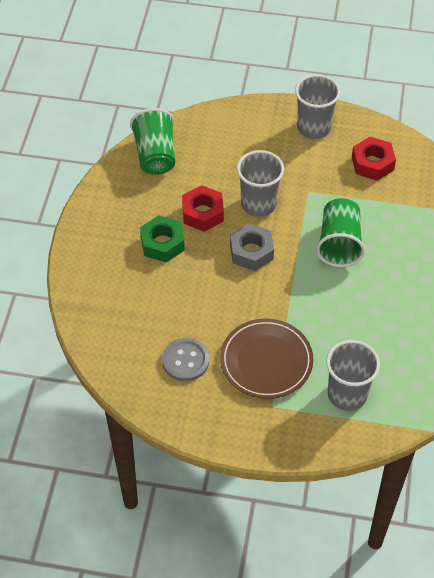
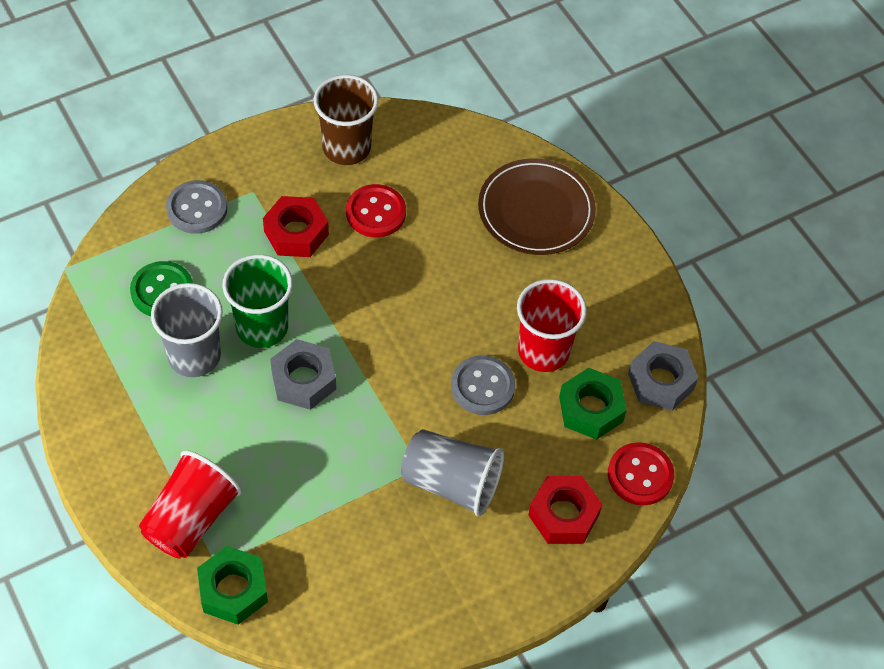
brown cup: none = 0 -> [314,75,379,165] = 1
green button: none = 0 -> [130,261,193,316] = 1
green cup: [130,108,175,175] [316,198,365,267] = 2 -> [222,254,293,348] = 1
green nut: [140,215,185,262] = 1 -> [197,546,268,625] [559,368,627,440] = 2
grey button: [162,338,209,381] = 1 -> [166,180,227,234] [451,355,515,415] = 2
grey cup: [237,150,284,217] [295,74,340,139] [326,340,380,411] = 3 -> [151,283,223,377] [401,429,504,517] = 2
grey nut: [230,223,274,271] = 1 -> [270,339,336,410] [628,341,698,410] = 2
red button: none = 0 -> [346,184,406,237] [608,442,674,505] = 2
red cup: none = 0 -> [139,450,242,559] [517,279,587,372] = 2

